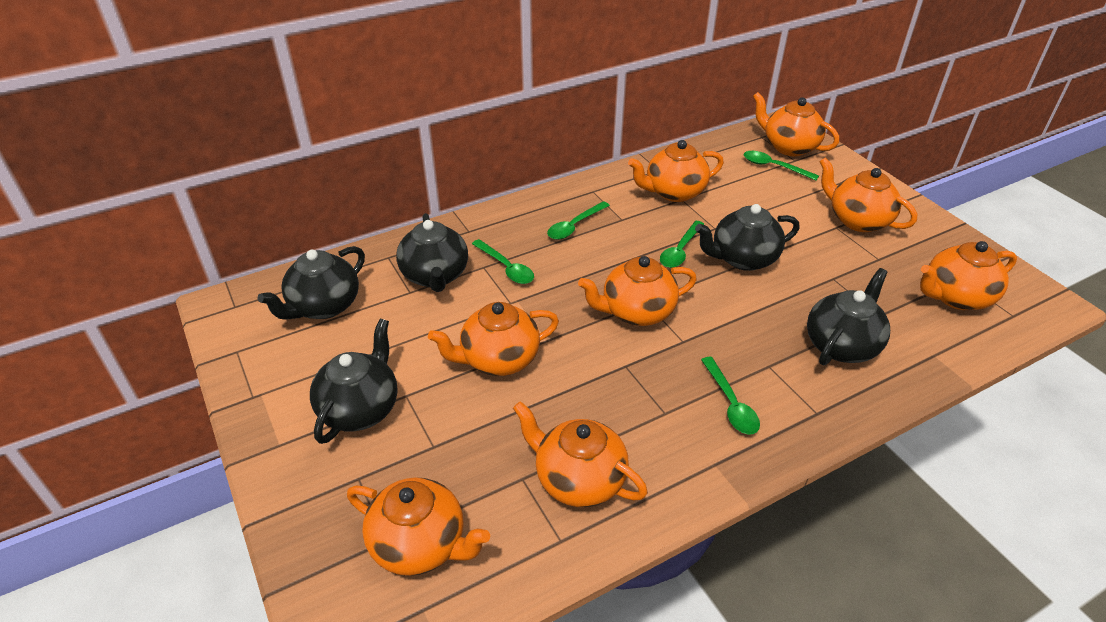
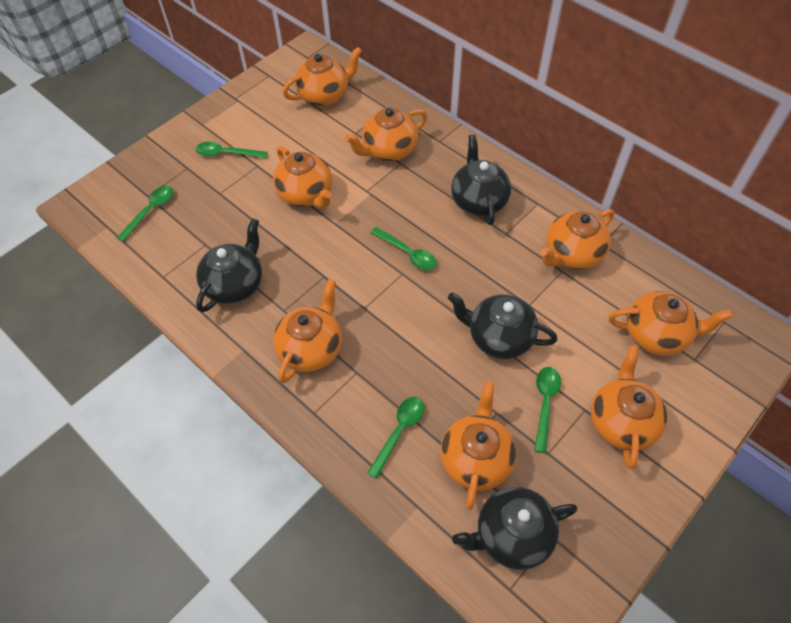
black teapot: [258,246,365,320] [310,319,398,444] [396,213,468,292] [695,204,800,271] [807,268,890,366] = 5 -> [196,218,262,312] [448,292,557,359] [451,135,511,225] [452,487,577,570] = 4

